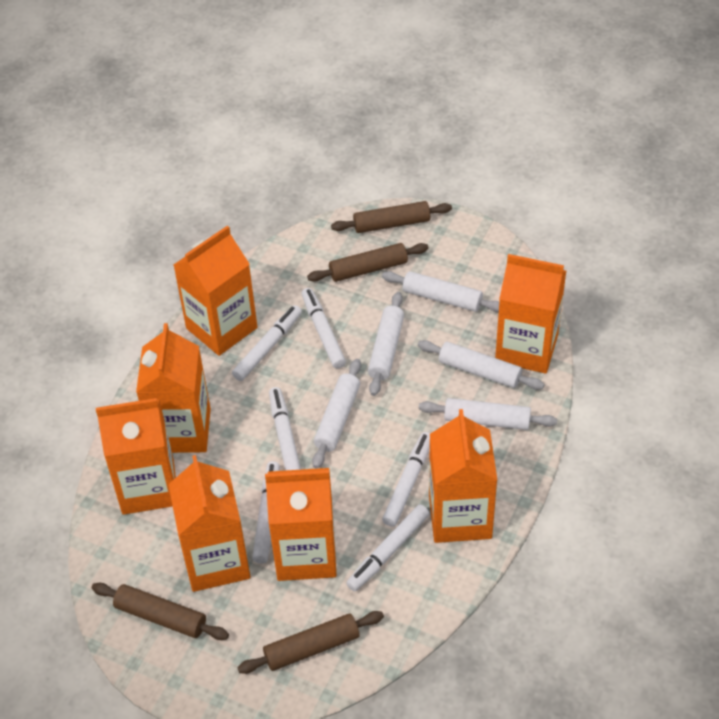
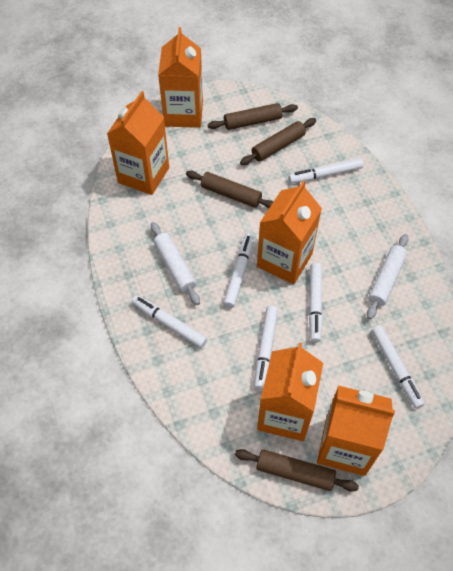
orange carton: [96,398,176,515] [136,323,211,453] [168,455,250,592] [174,226,257,356] [265,468,337,581] [429,409,497,543] [495,254,566,374] = 7 -> [107,91,169,195] [158,27,203,128] [257,181,322,284] [257,343,323,441] [317,385,395,476] = 5
white rolling pin: [312,359,361,468] [368,292,404,396] [382,271,499,312] [418,340,544,390] [419,398,557,430] = 5 -> [151,222,200,305] [367,234,409,320] = 2

